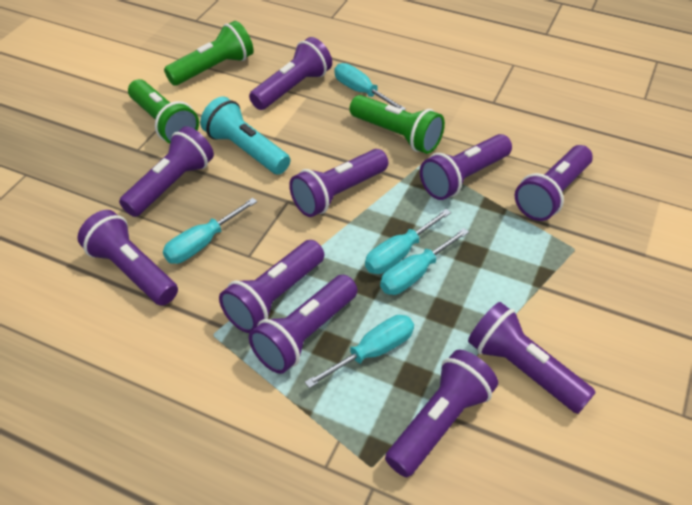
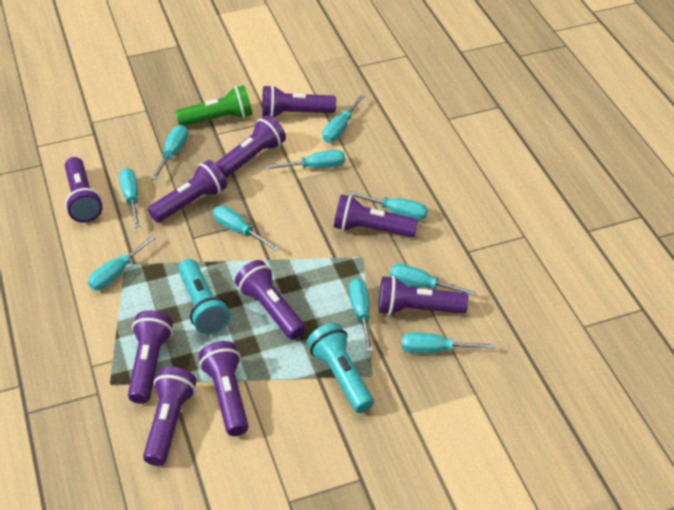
green flashlight: [128,79,199,144] [164,21,254,86] [350,95,445,154] = 3 -> [175,85,252,126] = 1
turquoise flashlight: [200,96,290,175] = 1 -> [178,259,231,334] [307,323,374,413] = 2
turquoise screwdriver: [163,198,257,264] [305,315,414,388] [334,63,406,111] [365,209,451,274] [380,228,469,295] = 5 -> [88,235,156,290] [119,168,140,228] [151,125,188,180] [213,206,279,251] [266,150,345,169] [323,95,365,142] [348,191,428,220] [349,278,373,352] [390,264,476,296] [402,332,495,353] = 10

